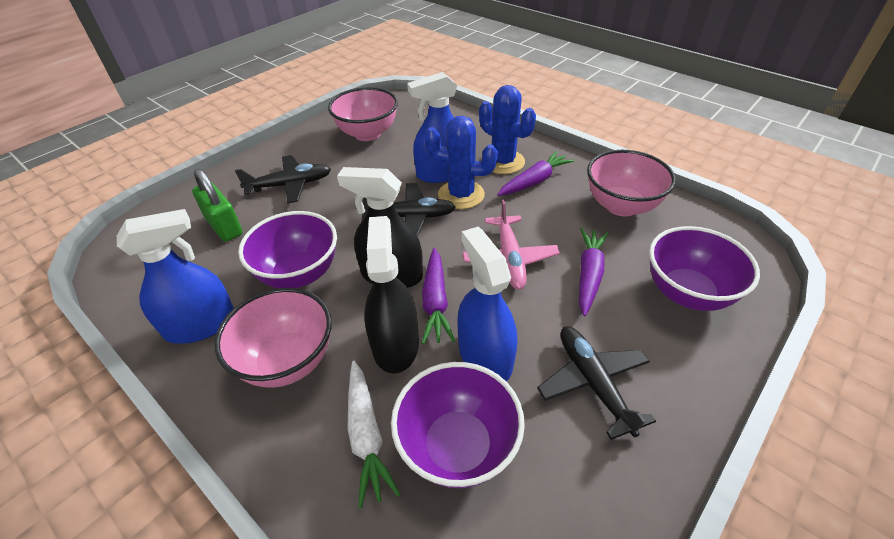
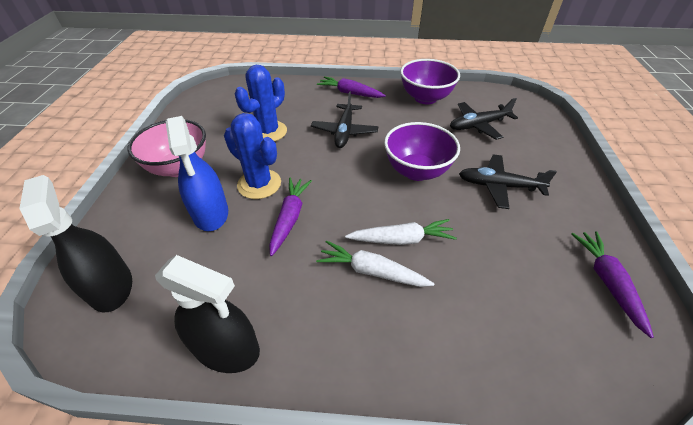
blue spray bottle: [117,209,234,344] [407,72,457,183] [457,227,517,381] = 3 -> [166,116,228,231] = 1
green padlock: [192,169,243,242] = 1 -> none = 0
pink bowl: [215,288,332,388] [328,87,398,141] [587,150,676,216] = 3 -> [128,119,206,177] = 1
pink plane: [462,200,560,290] = 1 -> none = 0
purple bowl: [238,211,337,288] [391,362,525,488] [649,226,760,311] = 3 -> [384,122,460,181] [400,59,460,104] = 2
white carrot: [347,361,400,508] = 1 -> [316,240,434,287] [345,219,457,245] = 2

